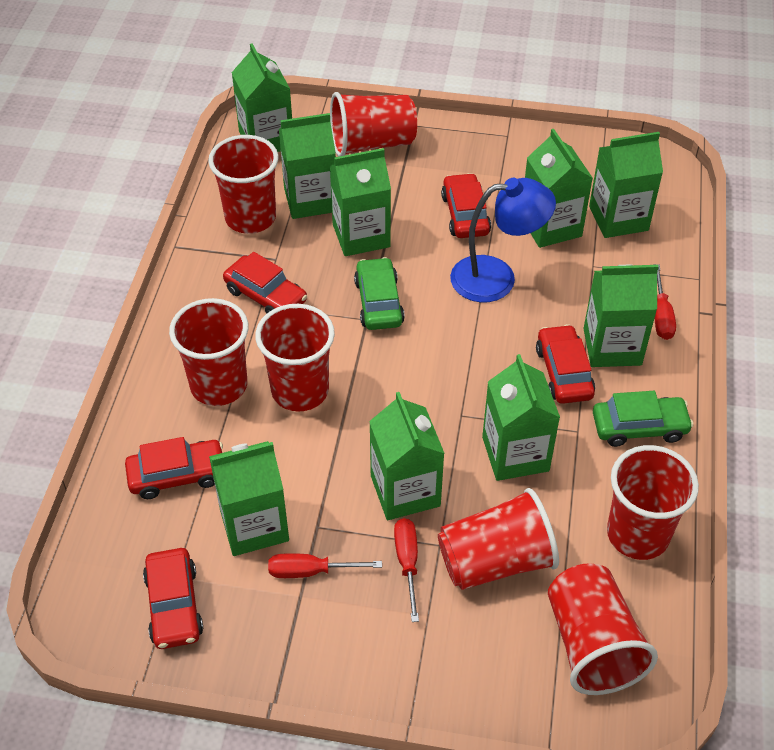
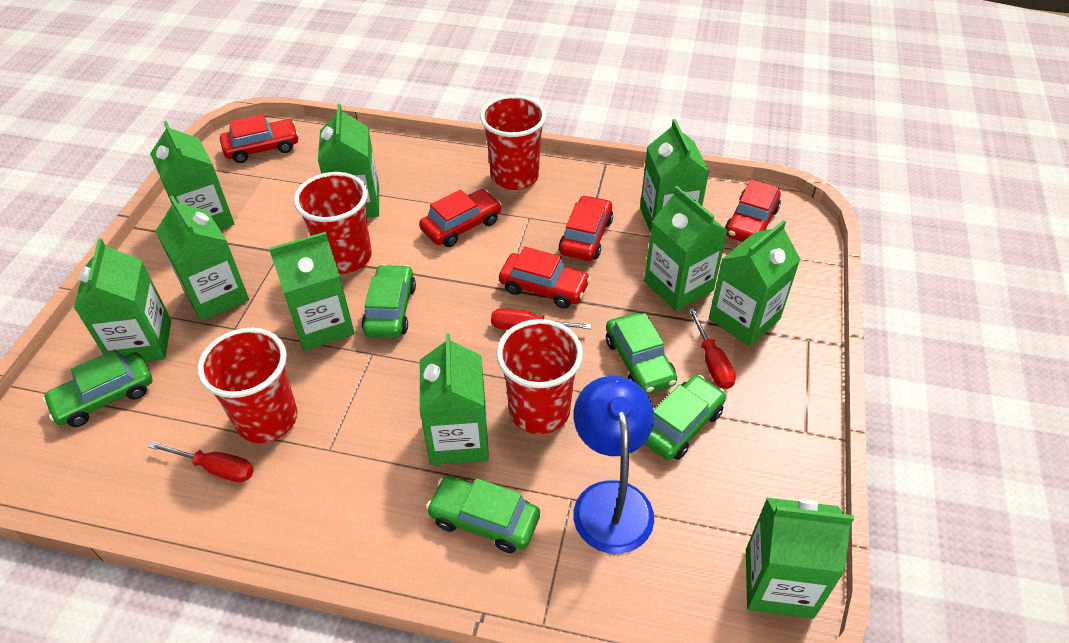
green car: [354,257,405,330] [593,391,693,447] = 2 -> [42,349,152,427] [361,264,416,338] [426,476,540,553] [606,313,677,394] [644,375,726,460] = 5
green carton: [209,441,289,556] [232,43,292,152] [279,113,336,219] [330,148,391,256] [369,392,445,520] [482,354,560,481] [525,129,593,248] [583,265,658,367] [589,132,663,238] = 9 -> [74,239,171,362] [150,121,234,230] [156,195,249,321] [269,232,355,351] [318,104,379,218] [420,333,489,465] [640,119,709,233] [644,186,728,311] [709,220,801,346] [746,498,854,618] = 10
red cup: [169,298,248,406] [208,135,279,234] [255,304,335,411] [330,92,417,157] [438,488,559,590] [548,563,658,695] [607,445,699,560] = 7 -> [197,328,297,443] [294,172,372,274] [480,95,546,190] [496,319,583,434] = 4

